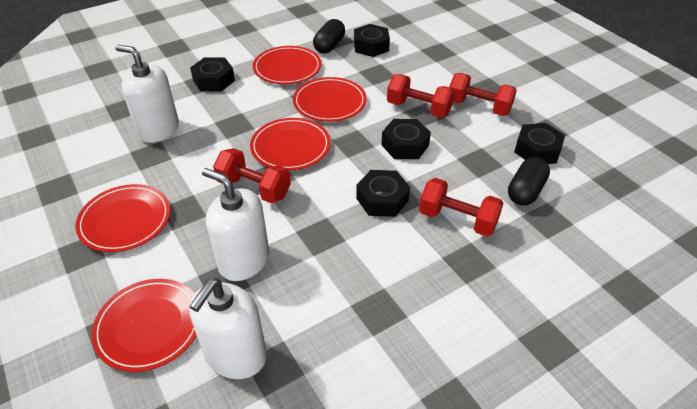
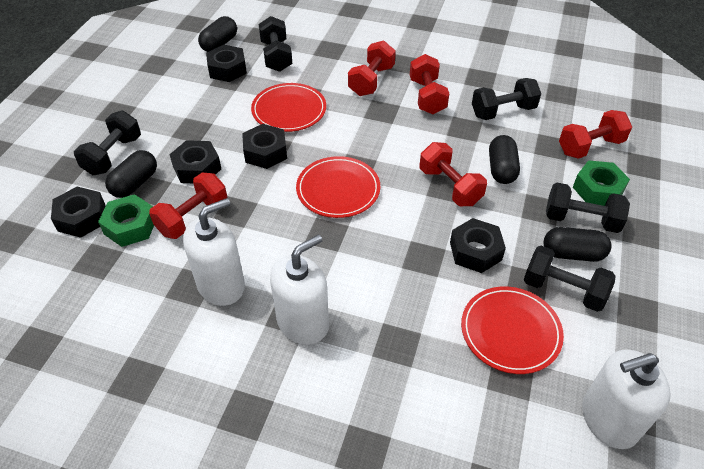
black capsule: [313,19,345,54] [508,157,550,206] = 2 -> [105,150,157,198] [198,16,237,52] [489,135,520,184] [544,227,612,262] = 4
black dumbbell: none = 0 -> [74,111,141,175] [259,16,292,72] [472,78,541,120] [524,246,615,312] [546,183,630,233] = 5
green nut: none = 0 -> [98,194,154,247] [573,160,630,206] = 2
red dumbbell: [213,148,291,203] [387,74,455,118] [419,178,503,237] [449,73,517,116] = 4 -> [149,173,227,239] [348,40,396,96] [410,54,449,114] [419,142,487,206] [559,110,632,159] = 5
red plate: [75,184,170,252] [92,279,197,372] [250,118,331,170] [253,46,321,84] [293,77,367,122] = 5 -> [251,83,326,132] [296,156,380,218] [461,287,564,374] = 3

